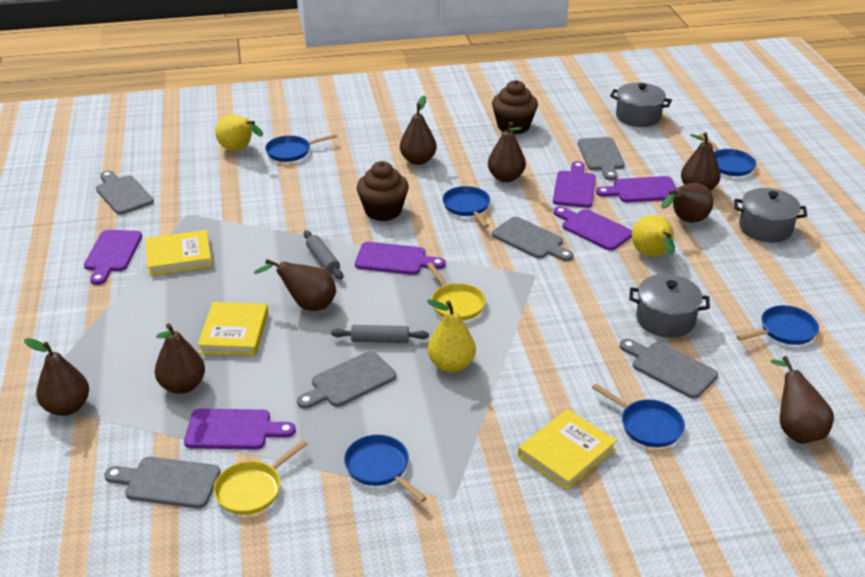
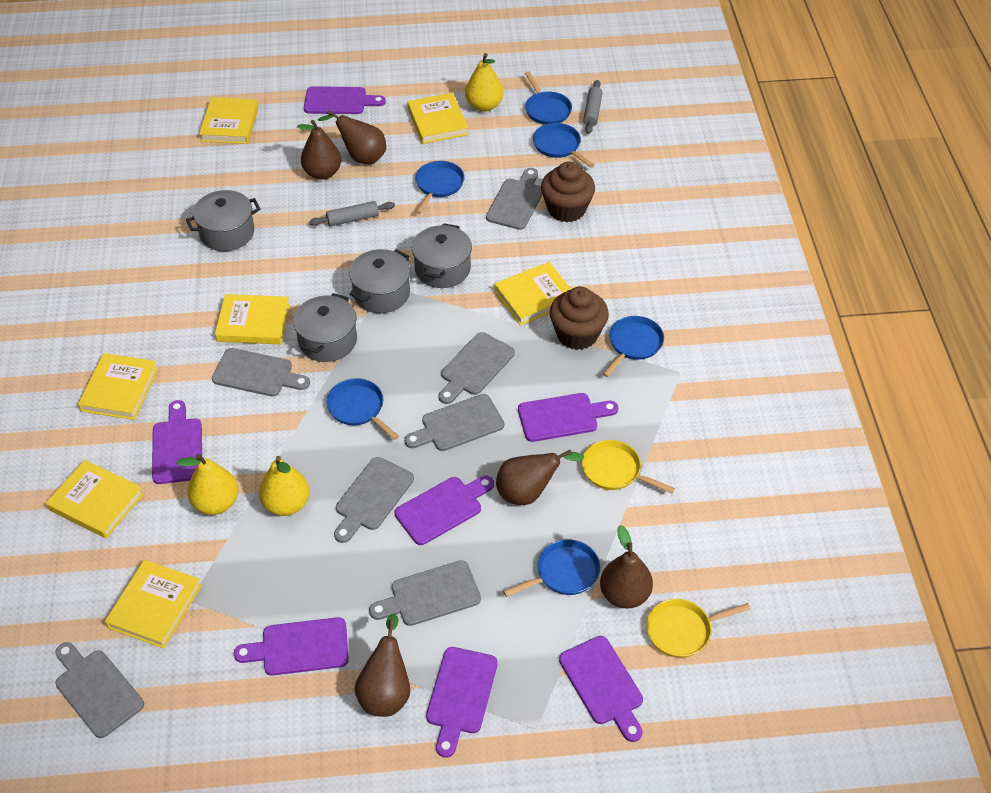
brown pear: [24,338,89,416] [155,323,205,394] [254,259,336,311] [400,95,437,165] [488,122,526,182] [661,183,714,223] [681,132,721,191] [770,356,834,444] = 8 -> [297,120,341,179] [318,110,386,164] [355,614,410,717] [496,450,584,505] [600,525,653,609] = 5
grey cutting board: [96,171,154,215] [104,457,220,509] [297,351,396,409] [492,217,573,261] [578,137,625,180] [620,339,718,399] = 6 -> [55,642,144,738] [212,348,310,397] [334,457,414,543] [369,560,481,626] [404,394,504,451] [438,332,515,404] [486,168,543,230] = 7
grey pot: [610,83,672,127] [629,274,710,338] [734,188,807,243] = 3 -> [186,190,261,251] [293,293,357,362] [349,249,410,313] [412,223,472,288] = 4
purple cutting board: [84,230,142,285] [184,409,296,450] [355,242,446,275] [553,161,596,208] [553,206,632,251] [596,176,676,202] = 6 -> [152,400,202,484] [234,617,349,676] [304,86,386,114] [395,476,494,545] [426,647,498,758] [518,393,618,442] [559,636,643,742] = 7
yellow book: [146,230,212,276] [198,302,268,356] [518,409,617,490] = 3 -> [46,460,144,538] [78,353,158,420] [105,560,202,649] [199,97,259,144] [215,294,290,344] [407,92,468,144] [494,262,571,325] = 7

